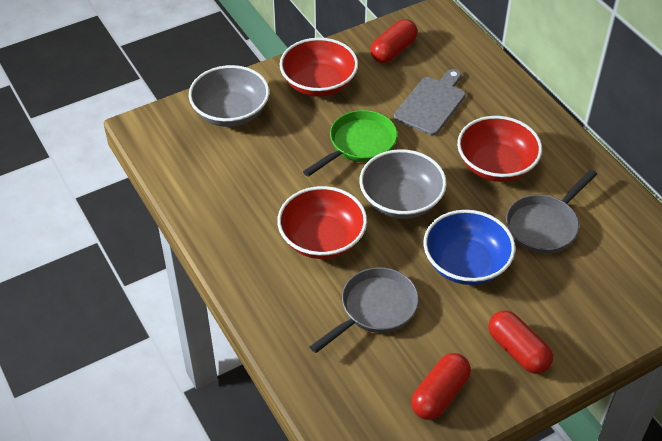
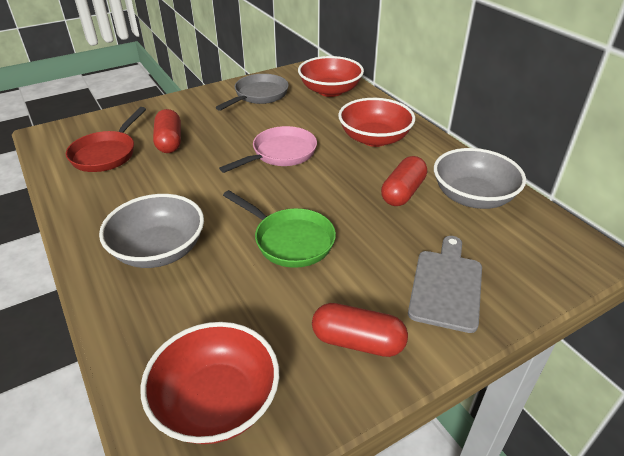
blue bowl: [423,210,515,285] = 1 -> none = 0
grey pan: [310,267,419,353] [506,169,597,254] = 2 -> [215,74,289,111] = 1
pink pan: none = 0 -> [219,126,317,173] = 1
red pan: none = 0 -> [66,107,146,172] = 1

